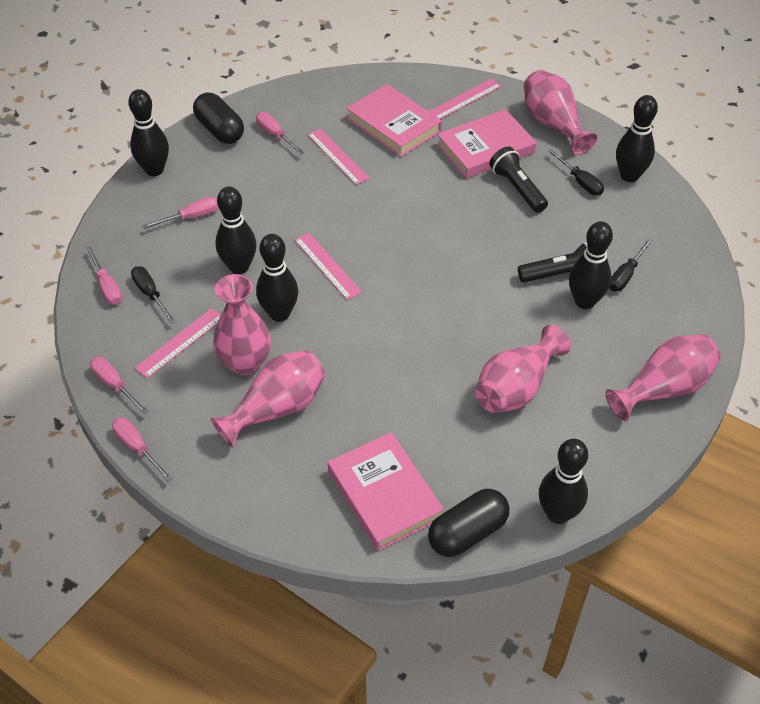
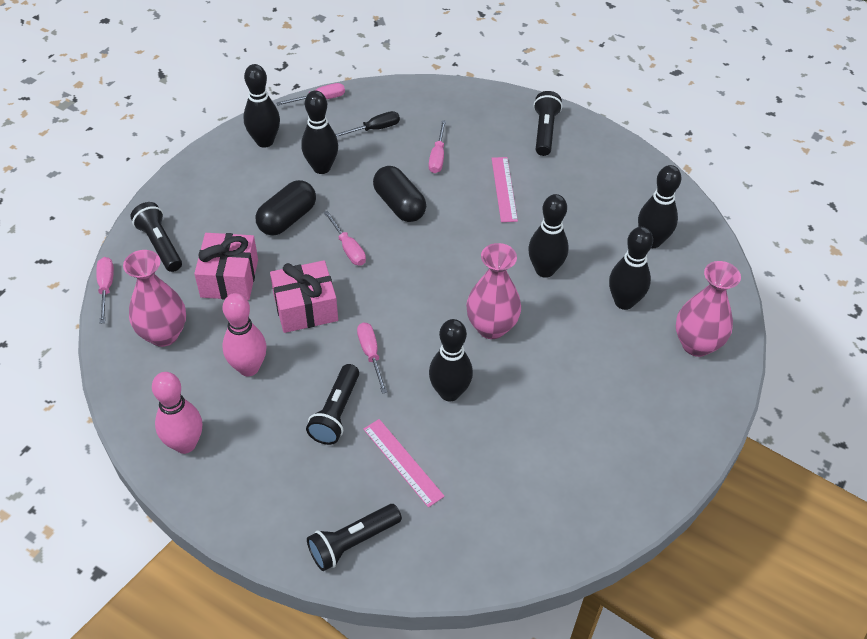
black flashlight: [490,147,548,213] [518,242,587,283] = 2 -> [130,202,182,272] [306,364,359,445] [307,504,402,571] [533,91,562,156] = 4
black screwdriver: [131,266,176,324] [548,149,604,195] [609,238,653,291] = 3 -> [335,111,400,137] = 1
pink book: [328,432,444,551] [346,84,442,157] [437,109,536,179] = 3 -> none = 0
pink bowling pin: none = 0 -> [152,372,202,454] [222,293,267,376] = 2
pink gift: none = 0 -> [194,233,258,300] [270,260,338,333] = 2
pink ruler: [135,308,221,379] [295,233,362,300] [307,129,370,185] [429,78,502,119] = 4 -> [363,419,445,507] [492,157,518,222] = 2
pink vase: [211,350,326,448] [213,274,271,375] [475,325,571,413] [524,70,597,155] [605,334,721,421] = 5 -> [123,250,186,347] [466,243,521,339] [676,261,741,357] = 3

